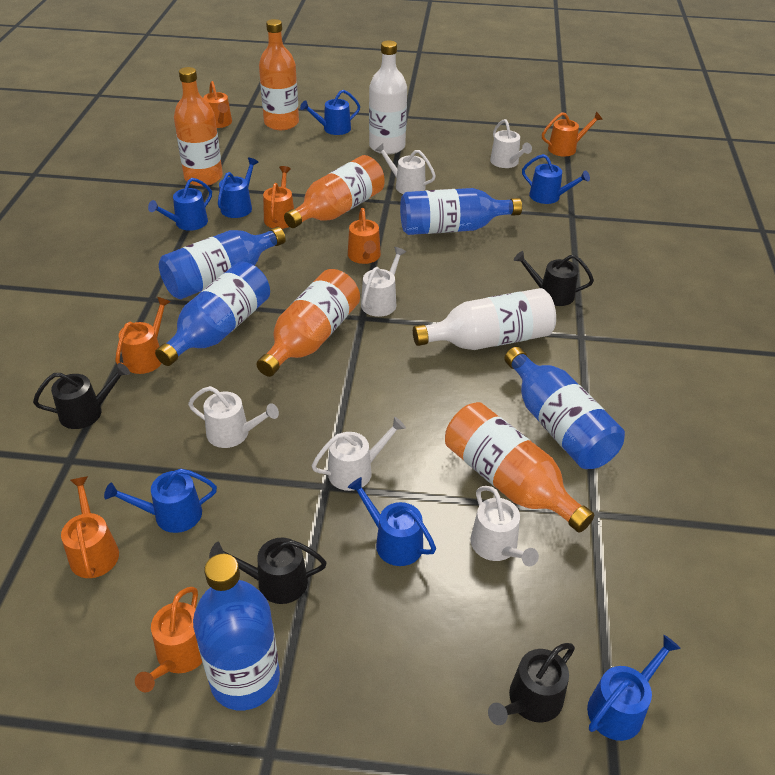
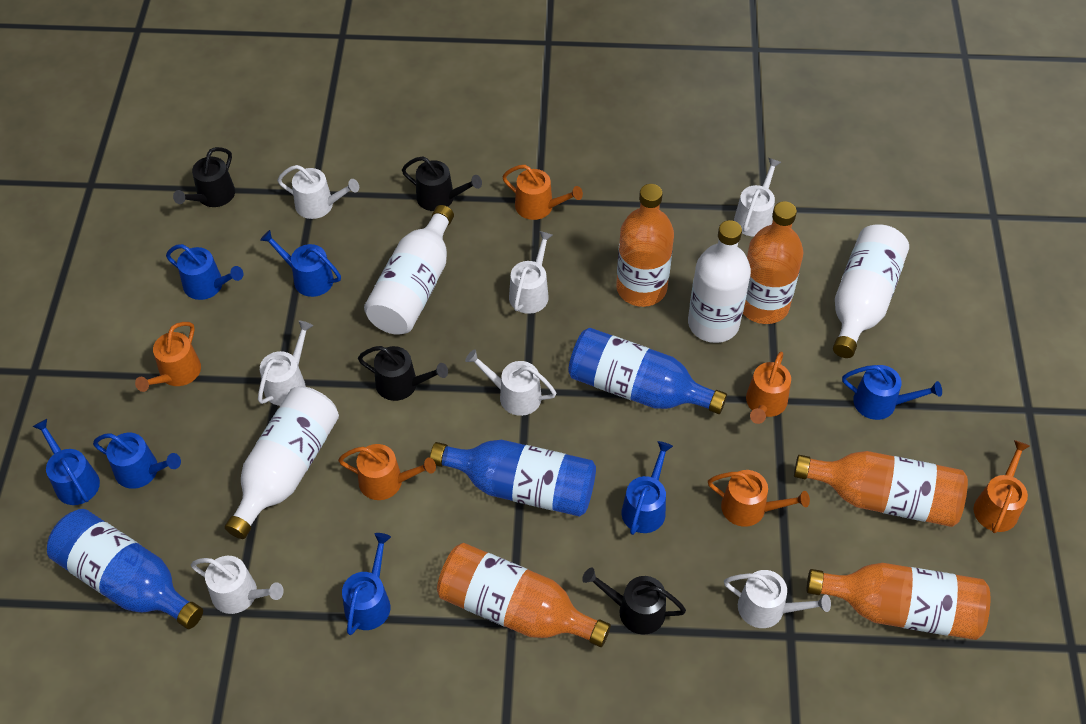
blue bottle: [155,261,270,366] [159,227,286,299] [193,554,280,711] [400,188,522,235] [504,347,625,469] = 5 -> [47,509,203,629] [430,440,596,517] [568,328,727,414] = 3
orange watering can: [61,476,119,578] [115,297,171,374] [135,587,202,692] [203,81,232,128] [263,166,294,229] [348,208,381,264] [542,112,603,156] = 7 -> [135,322,201,392] [338,444,436,500] [502,165,583,220] [708,470,810,527] [746,352,791,424] [973,440,1030,533] = 6
white bottle: [369,40,407,154] [413,288,556,350] = 2 -> [225,386,339,539] [364,205,454,334] [688,220,751,343] [833,225,909,358] = 4
white watering can: [188,386,279,448] [312,417,406,491] [361,247,406,317] [376,143,436,194] [471,486,539,566] [490,119,532,168] = 6 -> [191,556,284,614] [258,321,313,406] [277,165,359,219] [465,349,556,416] [509,231,553,314] [724,570,831,628] [734,158,781,237] = 7

